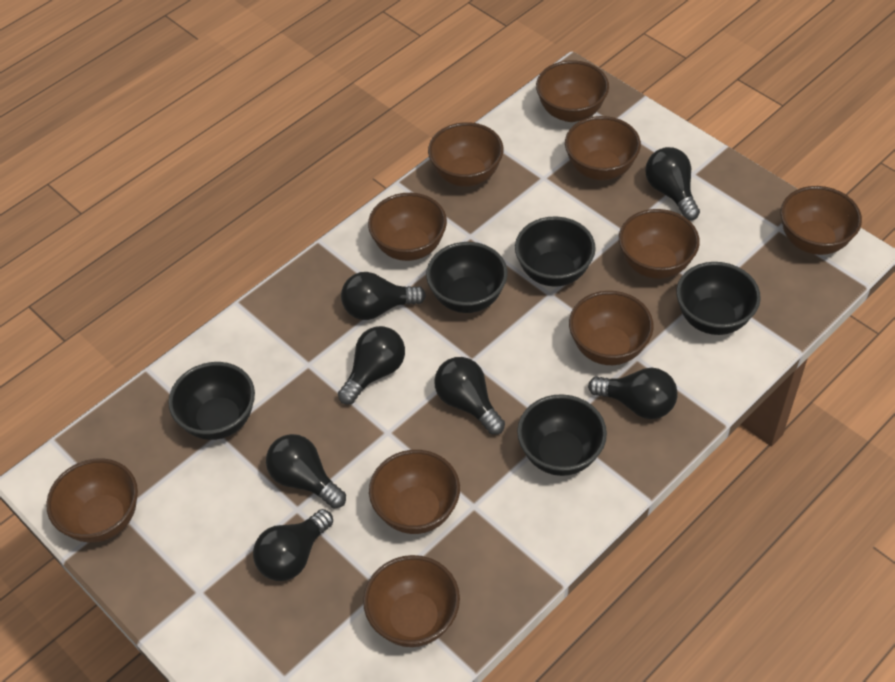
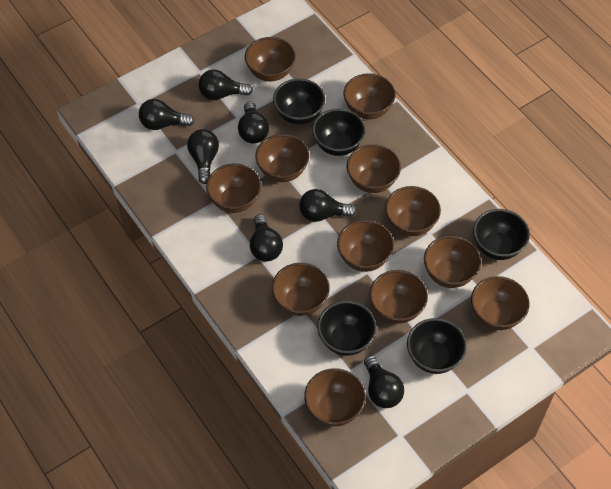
brown bowl: [46,458,138,543] [363,555,460,647] [368,193,447,261] [369,450,460,534] [428,122,503,187] [536,60,609,122] [565,116,641,180] [569,291,654,365] [619,209,700,279] [780,186,862,255] = 10 -> [206,163,261,213] [245,37,296,81] [255,134,309,182] [272,263,330,316] [304,368,366,426] [337,220,394,272] [343,73,395,119] [347,144,401,193] [370,270,428,324] [385,186,441,236] [424,236,481,288] [471,276,530,330] = 12

